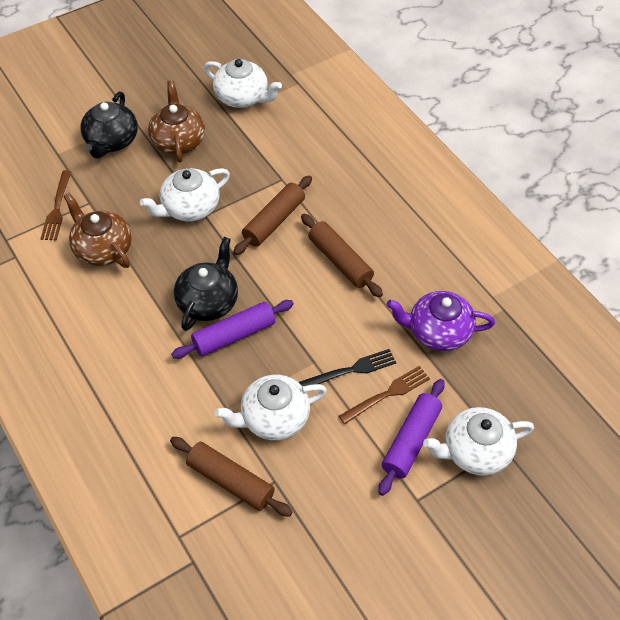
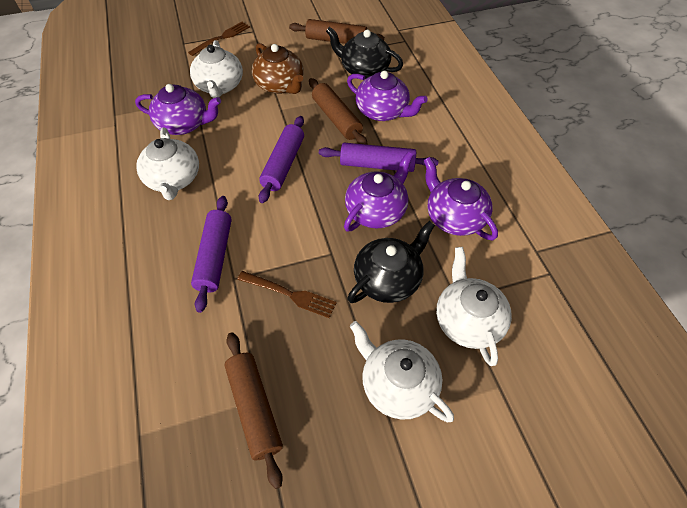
black fork: [299,349,396,387] = 1 -> none = 0
brown teapot: [63,192,132,268] [148,80,205,162] = 2 -> [252,43,304,94] = 1
purple rolling pin: [171,300,294,359] [378,379,445,496] = 2 -> [191,196,231,313] [259,116,304,203] [319,143,438,172] = 3
purple teapot: [386,291,495,351] = 1 -> [135,84,221,135] [344,152,413,232] [347,71,428,121] [424,157,498,240] = 4

